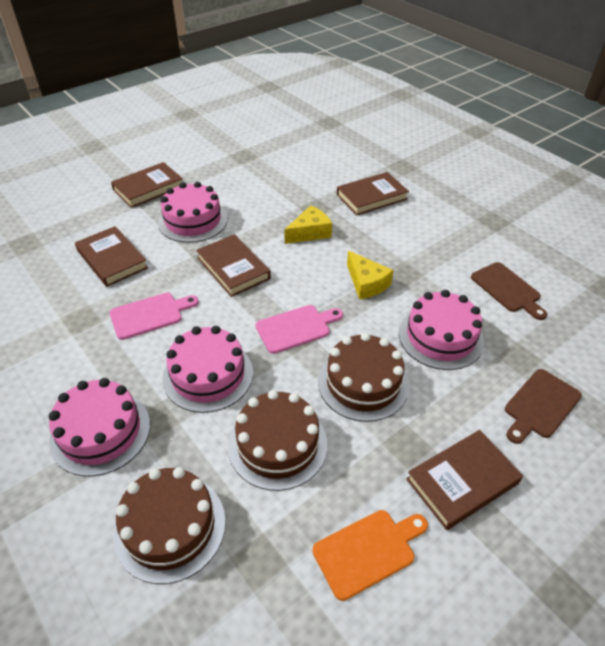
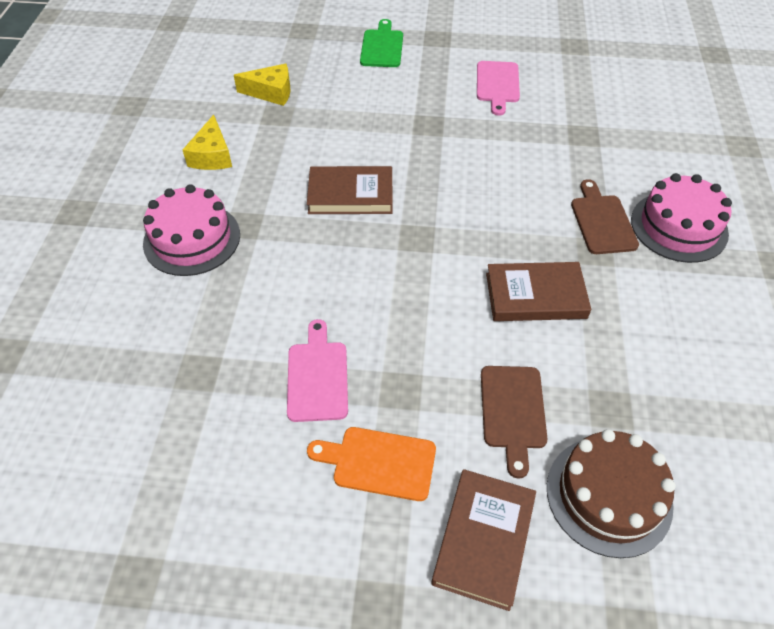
brown book: [75,226,148,287] [111,162,183,208] [196,234,271,297] [337,172,409,216] [406,430,523,530] = 5 -> [307,166,393,214] [431,469,536,611] [486,262,591,321] = 3
brown cake: [113,467,226,584] [228,390,327,491] [318,333,409,422] = 3 -> [547,429,676,558] = 1
green cutting board: none = 0 -> [360,19,403,67] = 1
pink cake: [49,378,150,476] [158,182,228,243] [162,326,253,413] [399,290,484,370] = 4 -> [143,184,240,276] [631,173,732,263] = 2

